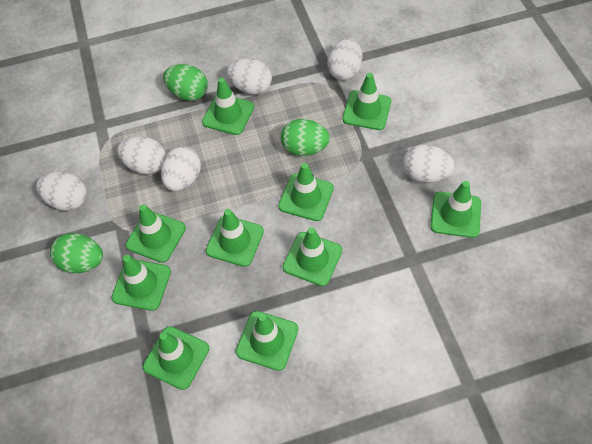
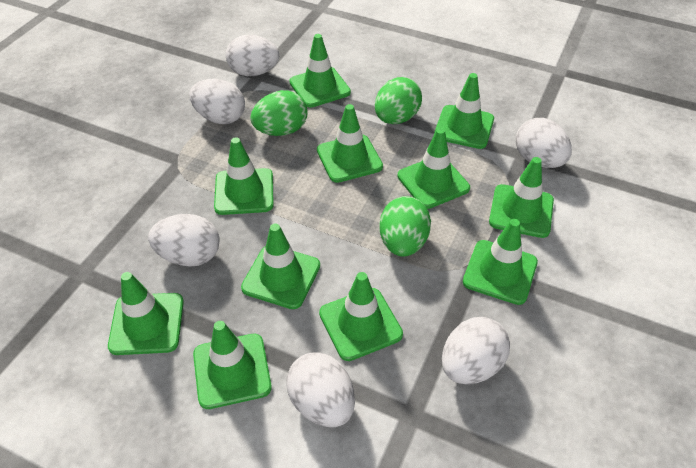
green traffic cone: [111,255,171,311] [126,204,186,263] [143,326,209,390] [202,78,254,135] [206,209,264,267] [236,311,298,371] [278,163,334,221] [283,227,342,286] [342,73,391,130] [431,181,481,238] = 10 -> [108,272,184,355] [193,321,272,409] [214,137,274,215] [241,224,320,309] [289,34,351,107] [317,104,383,183] [319,272,403,361] [397,128,470,209] [434,73,494,149] [463,219,538,305] [489,157,554,238] = 11

